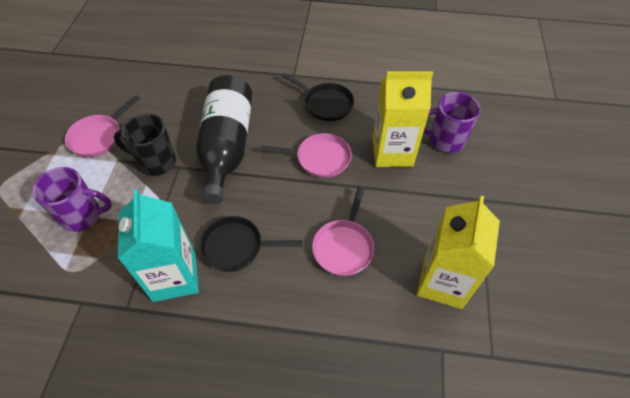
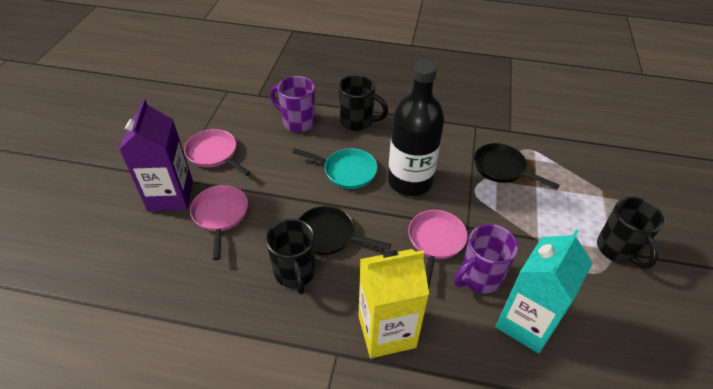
black mug: [114,114,176,176] = 1 -> [266,219,316,294] [339,75,388,131] [597,197,664,269] = 3
purple carton: none = 0 -> [119,99,193,212] = 1
turquoise pan: none = 0 -> [293,148,378,189] = 1
yellow carton: [373,71,433,167] [417,196,500,309] = 2 -> [358,249,429,358] = 1

